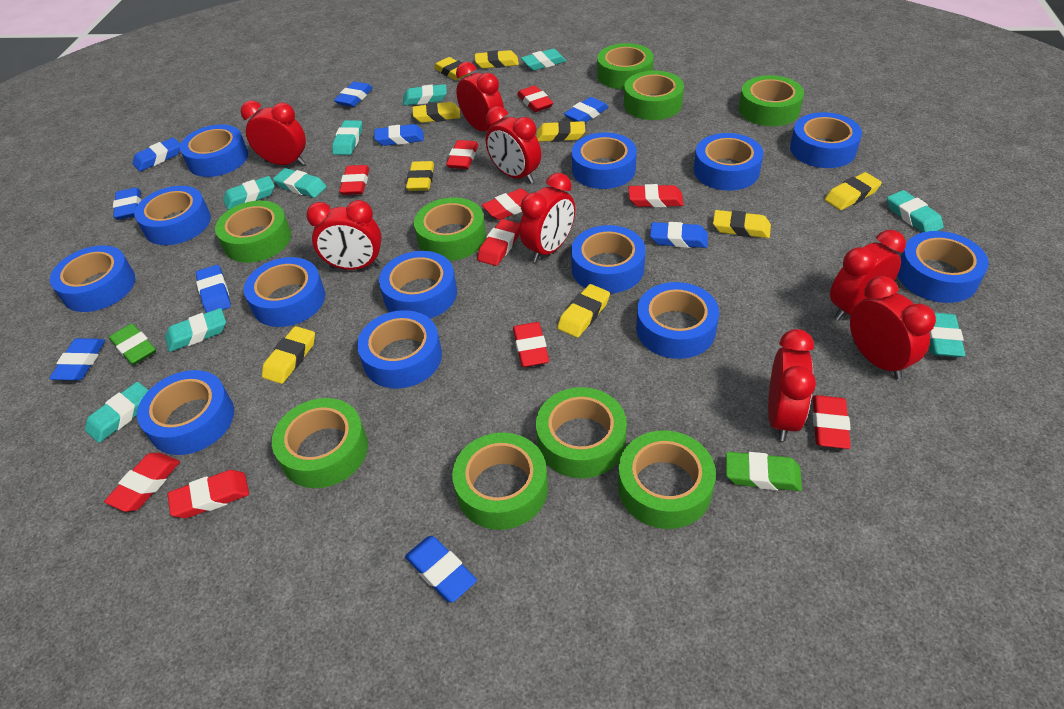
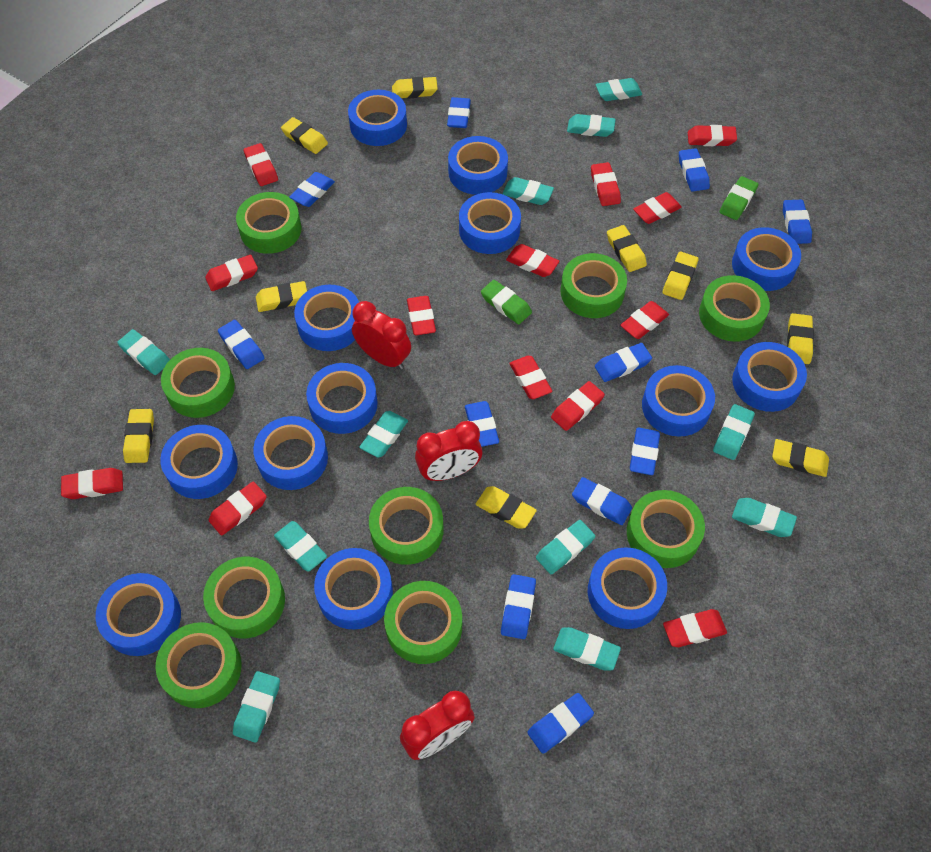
blue eraser: [49,338,105,380] [113,187,141,220] [133,138,180,171] [196,265,231,313] [334,82,373,107] [374,124,424,146] [405,536,477,603] [564,97,608,123] [650,222,708,248] = 9 -> [218,320,264,369] [289,172,335,207] [447,97,471,128] [465,401,499,447] [501,574,536,639] [527,693,594,754] [572,477,632,525] [595,343,652,382] [630,427,660,475] [679,148,710,192] [783,200,812,244] = 11
red clock: [241,100,306,165] [306,200,382,270] [456,62,504,132] [486,106,541,183] [520,173,575,262] [768,329,816,441] [830,230,906,321] [850,276,936,379] = 8 -> [352,301,411,370] [400,691,475,760] [415,421,482,481] = 3
red eraser: [104,453,180,512] [168,470,249,518] [339,165,369,195] [446,140,479,169] [477,219,520,266] [482,189,529,220] [513,322,549,367] [517,85,553,112] [629,184,683,207] [813,395,851,449] = 10 -> [61,468,123,499] [205,255,258,291] [209,482,267,536] [244,143,278,186] [407,296,436,335] [506,244,559,277] [509,356,552,399] [551,381,605,431] [591,162,621,206] [620,301,669,339] [633,192,682,224] [663,609,727,647] [688,125,737,146] = 13
turquoise eraser: [85,382,149,443] [165,308,226,352] [223,176,275,210] [273,168,327,198] [332,120,362,155] [403,84,447,106] [521,49,567,70] [887,190,944,232] [929,313,965,357] = 9 -> [117,329,170,375] [233,671,280,743] [274,521,327,572] [359,411,408,458] [502,177,554,205] [536,520,595,574] [553,627,621,671] [567,114,616,137] [596,78,642,101] [713,404,755,460] [732,498,797,537] = 11

